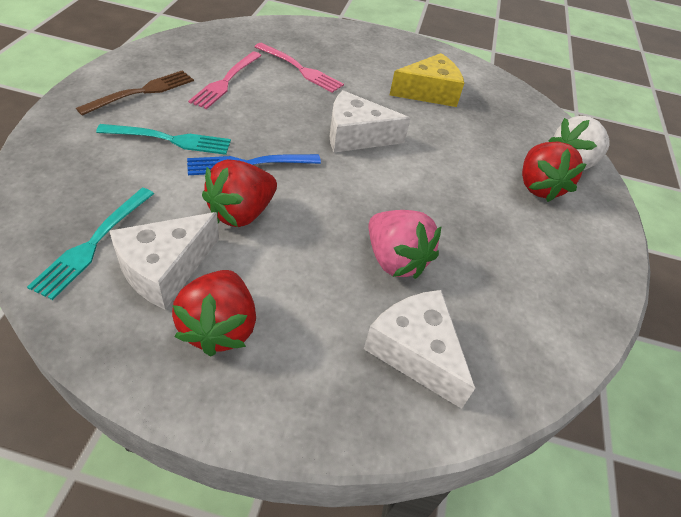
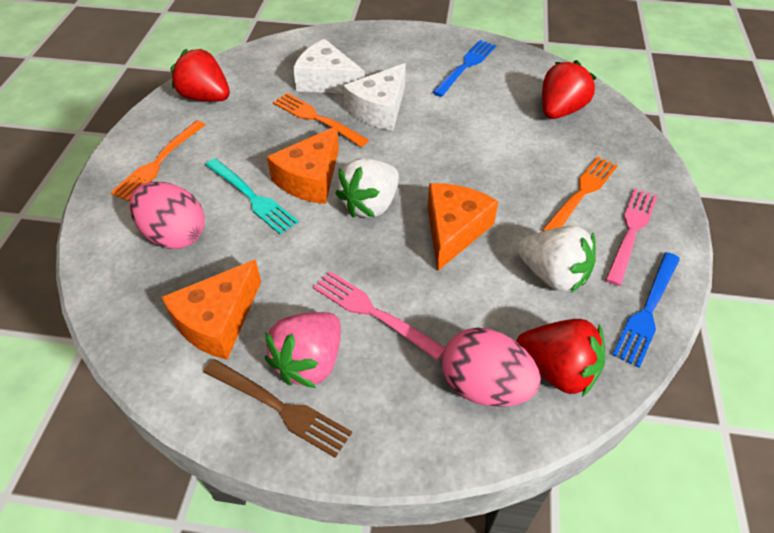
blue fork: [187,154,321,175] = 1 -> [432,40,496,97] [612,252,680,368] = 2
orange cheese: none = 0 -> [162,259,261,360] [267,126,339,204] [428,183,499,271] = 3
orange fork: none = 0 -> [110,120,205,202] [273,93,369,147] [542,157,618,231] = 3
pink egg: none = 0 -> [129,182,205,249] [442,328,541,407] = 2
turquoise fork: [27,188,154,300] [96,124,231,155] = 2 -> [206,158,299,235] = 1
white cheese: [110,212,219,310] [330,90,411,152] [364,290,475,409] = 3 -> [293,39,365,94] [343,63,406,130] = 2
white strawberry: [548,115,610,170] = 1 -> [335,158,399,218] [517,226,596,293] = 2
yellow cheese: [390,53,464,107] = 1 -> none = 0

